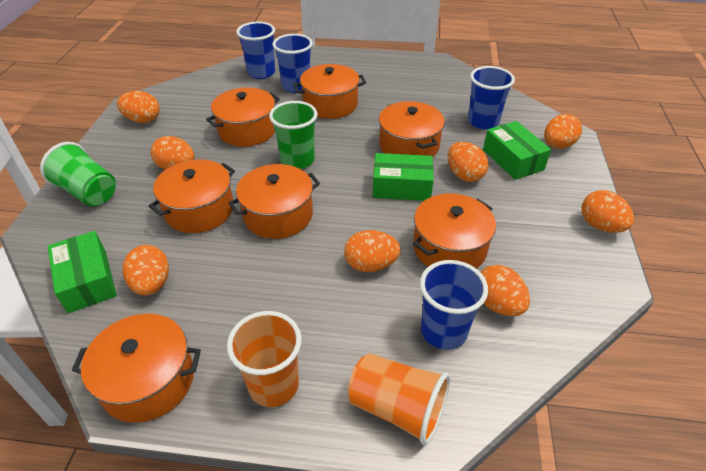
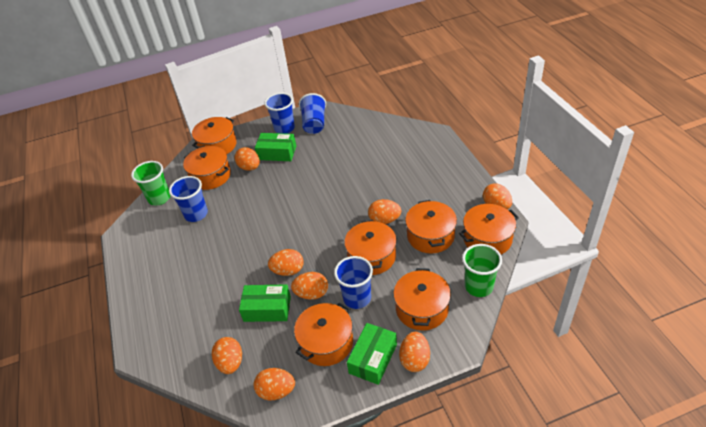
orange cup: [227,311,302,407] [348,353,450,445] = 2 -> none = 0

